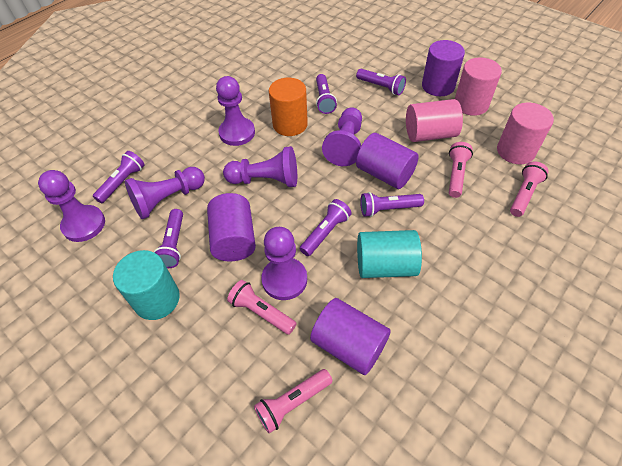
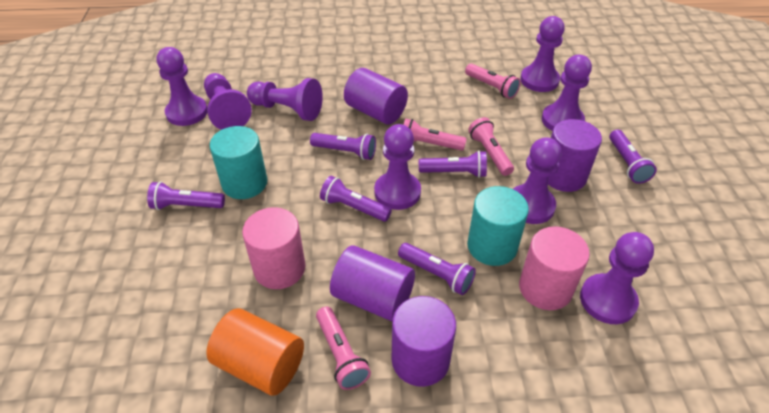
pink cylinder: [406,99,463,142] [455,57,502,116] [497,103,554,164] = 3 -> [242,207,305,289] [519,226,590,310] = 2
purple pawn: [38,170,105,242] [125,167,205,219] [216,76,255,146] [223,146,297,187] [261,227,307,300] [322,107,362,166] = 6 -> [156,47,207,126] [204,73,252,130] [247,78,323,121] [374,124,421,210] [513,137,562,224] [520,16,565,92] [542,55,592,131] [580,232,654,324] = 8

